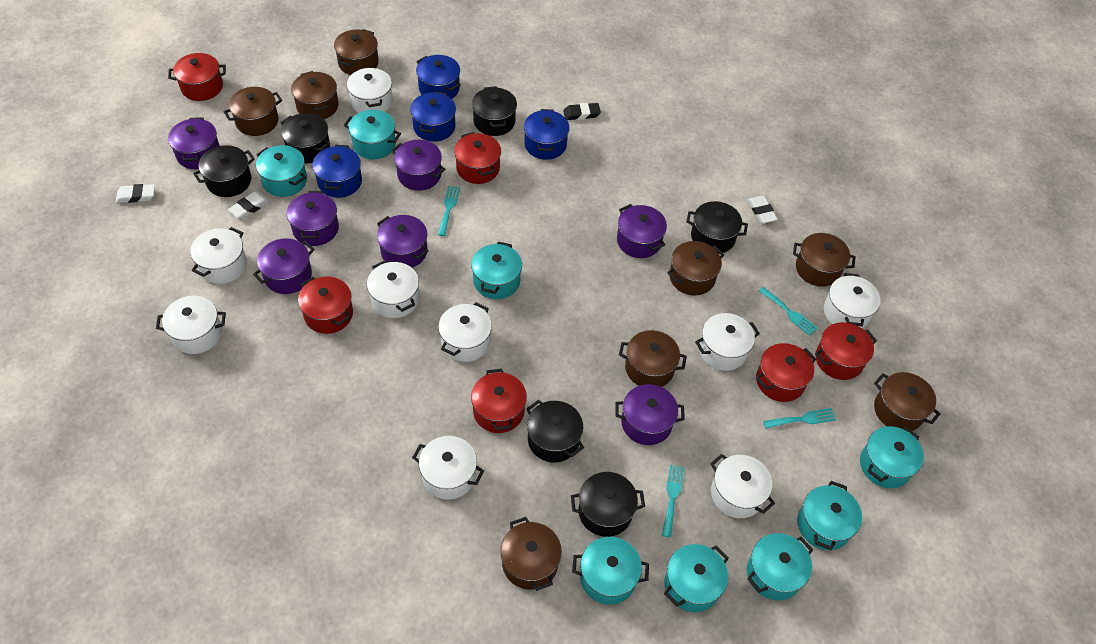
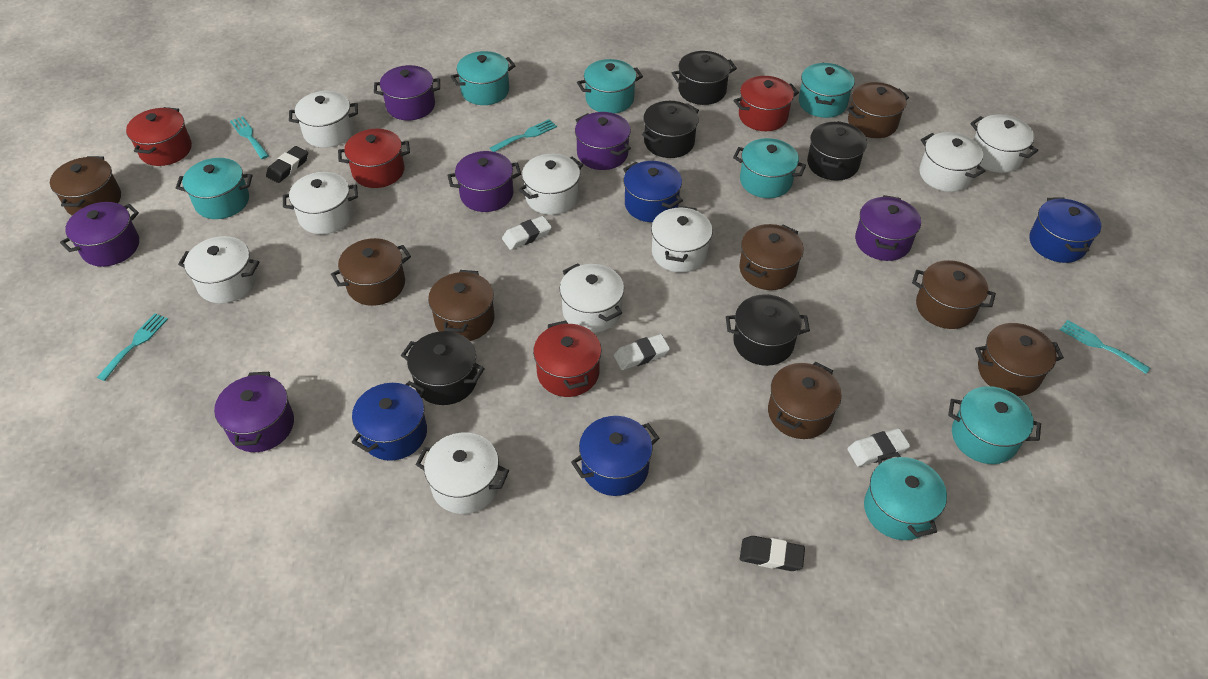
black eraser: [563,103,601,120] = 1 -> [266,146,308,183] [740,536,805,571] = 2
black pot: [193,145,255,197] [280,113,330,163] [472,86,517,136] [526,400,584,462] [571,472,645,537] [686,201,748,253] = 6 -> [401,331,485,405] [642,101,699,158] [672,51,737,105] [726,294,810,366] [807,121,867,181] = 5
purple pot: [168,117,220,169] [253,238,314,294] [287,191,339,246] [377,215,429,268] [391,140,445,191] [615,384,685,445] [617,204,667,258] = 7 -> [60,202,139,267] [214,372,294,452] [374,65,440,120] [447,151,521,212] [575,112,631,170] [855,195,921,261] = 6
red pot: [168,53,226,101] [298,277,353,334] [454,132,501,184] [471,369,527,433] [756,343,816,402] [815,322,877,380] = 6 -> [126,107,192,166] [338,129,410,188] [533,321,601,397] [733,76,799,131] = 4
turquoise pot: [256,145,307,197] [344,110,401,159] [471,241,522,299] [572,537,649,605] [664,544,729,612] [747,533,813,601] [797,481,862,550] [860,426,924,488] = 8 -> [176,158,252,219] [450,51,516,105] [577,59,643,114] [733,138,806,198] [799,63,855,118] [864,452,947,540] [948,386,1041,464] = 7

